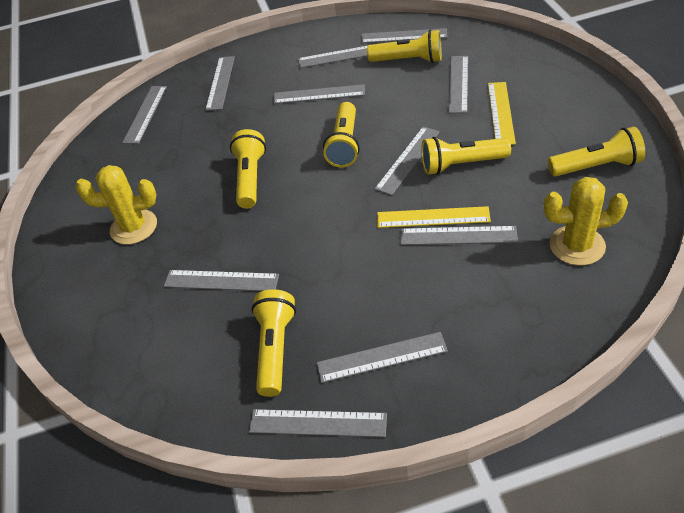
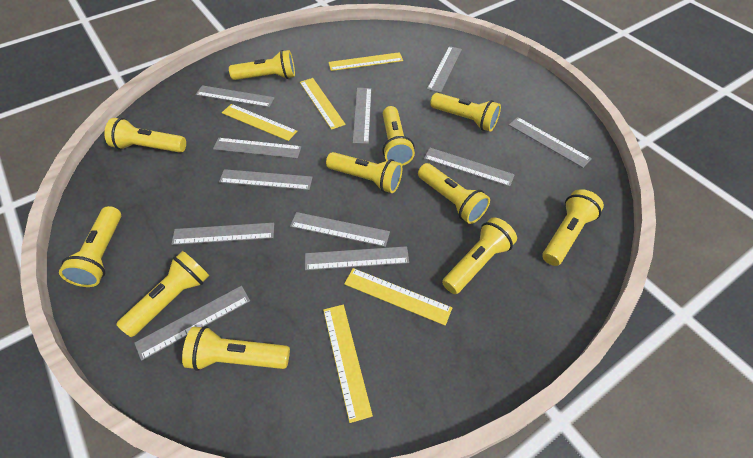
yellow cactus: [76,165,157,245] [544,177,628,266] = 2 -> none = 0
yellow flashlight: [230,129,266,209] [251,289,296,397] [323,102,360,168] [367,30,442,63] [421,137,511,175] [548,127,645,177] = 6 -> [59,206,121,287] [104,118,186,153] [116,251,209,337] [182,326,290,371] [229,50,295,80] [326,152,402,193] [382,106,415,166] [418,163,490,224] [430,93,501,132] [442,217,517,294] [542,189,604,266] = 11
yellow ruler: [377,206,491,228] [488,82,516,145] = 2 -> [222,104,297,141] [300,78,346,130] [323,305,373,423] [328,52,403,71] [344,268,452,326] = 5

